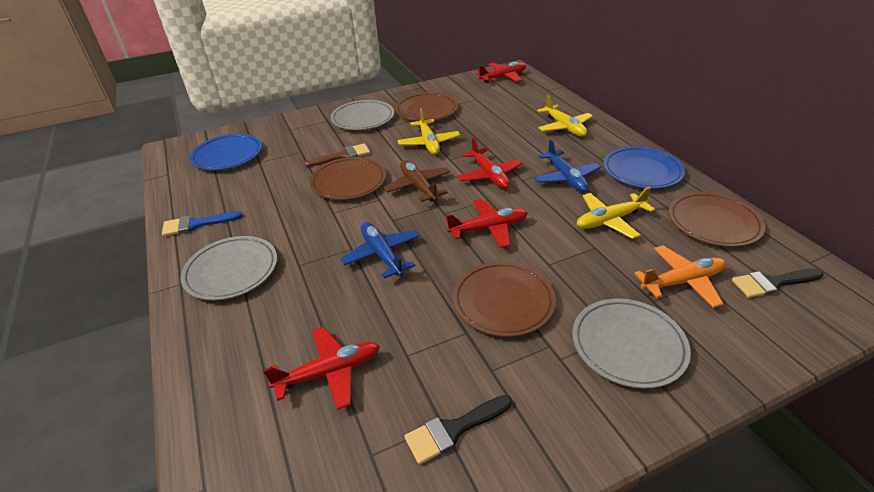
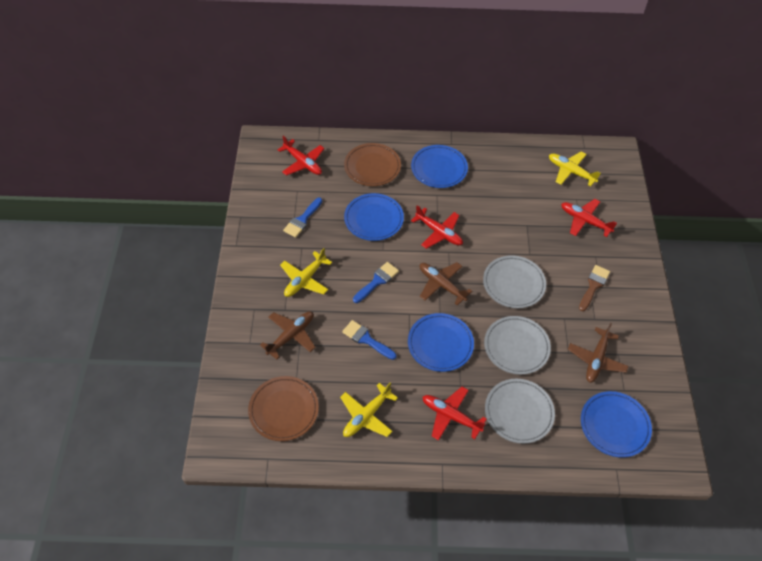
black brush: [404,395,512,464] [732,269,823,298] = 2 -> none = 0
blue brush: [162,211,243,236] = 1 -> [283,197,322,238] [342,320,397,360] [353,262,399,303] = 3
blue plane: [340,222,419,279] [534,139,601,192] = 2 -> none = 0
blue plate: [190,134,262,170] [603,146,685,189] = 2 -> [344,193,404,241] [408,313,474,372] [411,145,468,188] [581,391,652,458] = 4
brown plane: [383,160,450,202] = 1 -> [260,311,316,360] [420,262,472,306] [568,323,628,383] = 3
brown plate: [309,157,386,200] [395,92,458,121] [453,261,556,337] [669,192,766,247] = 4 -> [248,376,319,441] [344,143,401,186] = 2
orange plane: [634,245,726,308] = 1 -> none = 0

